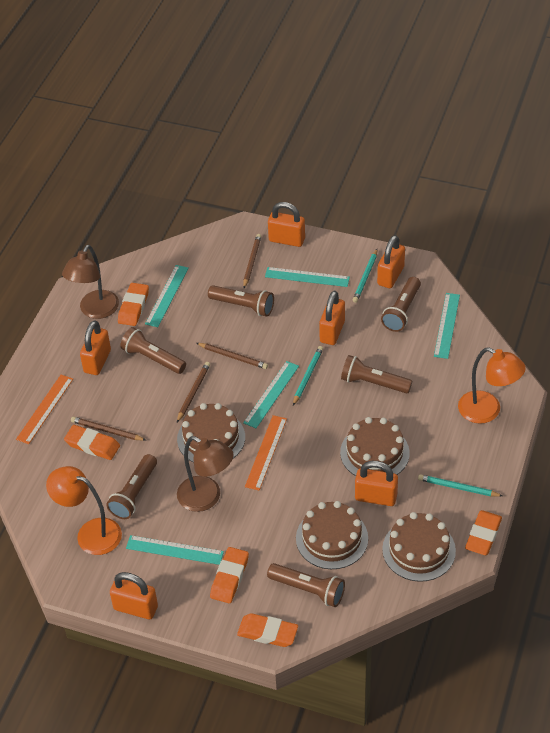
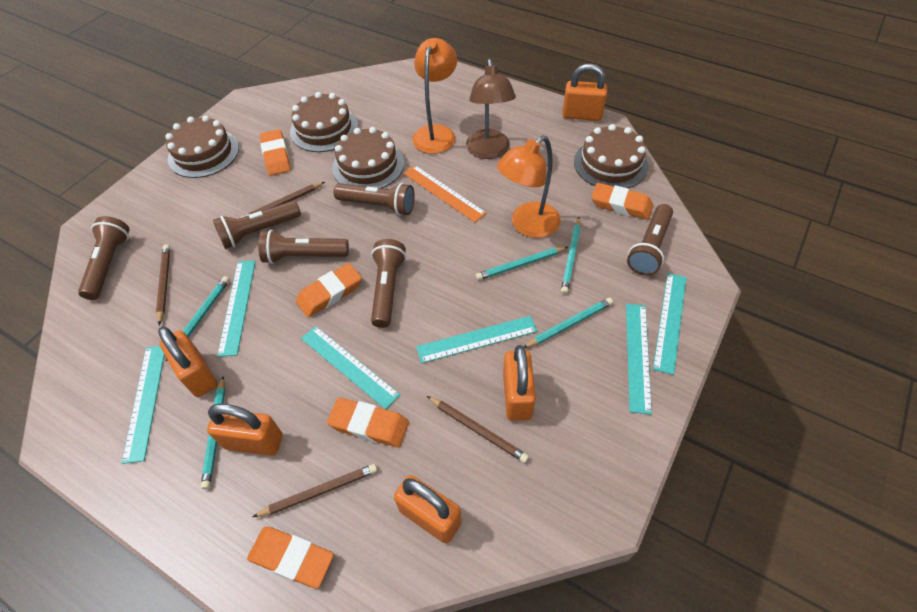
brown lamp: [62,245,119,319] [177,436,234,512] = 2 -> [466,58,516,159] = 1
orange padlock: [80,320,111,375] [110,572,158,620] [268,202,305,247] [319,291,345,345] [355,461,398,506] [377,235,405,288] = 6 -> [158,327,217,397] [207,404,283,456] [394,475,462,543] [503,345,536,421] [562,63,607,121] = 5
orange ruler: [16,375,73,444] [245,415,287,490] = 2 -> [404,165,486,222] = 1
turquoise pencil: [293,346,323,406] [353,249,377,303] [418,474,503,497] = 3 -> [165,276,230,362] [201,376,225,490] [476,247,568,280] [524,298,613,348] [561,218,581,294] = 5
turquoise ruler: [126,535,224,565] [145,265,189,327] [243,361,299,428] [265,267,350,287] [434,293,460,359] = 5 -> [122,346,165,464] [217,260,256,357] [301,326,400,409] [416,316,537,364] [626,304,652,414] [653,273,687,375] = 6

